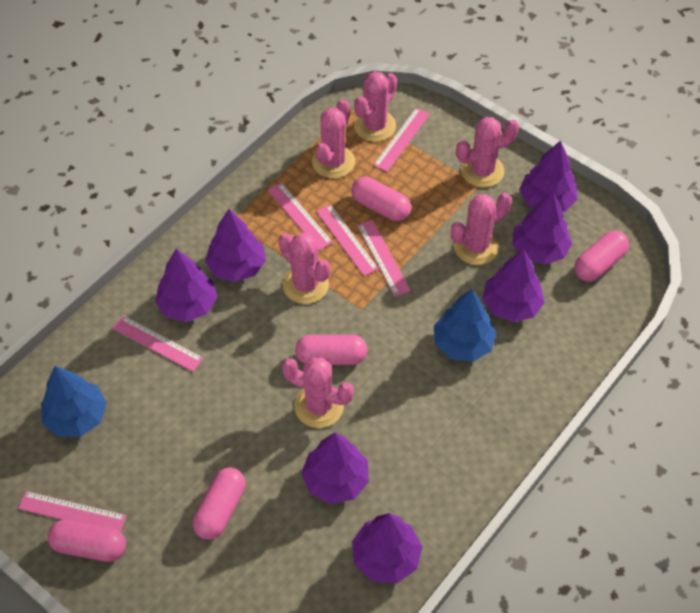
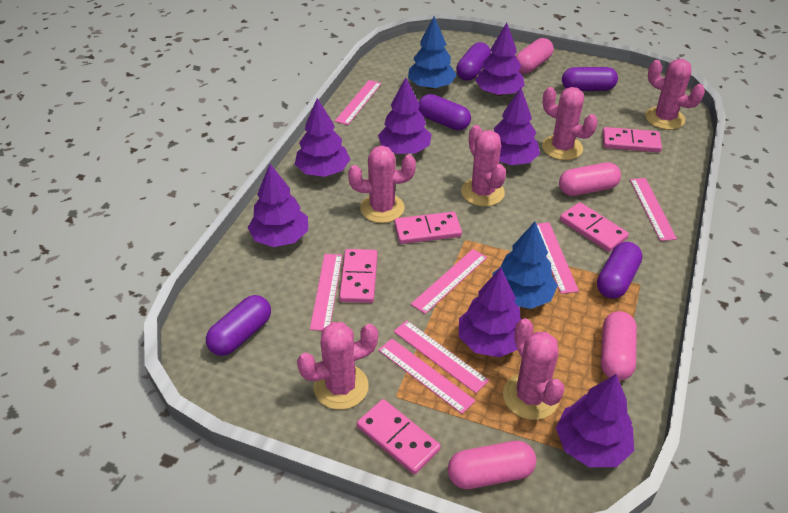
pink capsule: [47,520,126,562] [193,467,245,540] [295,335,367,365] [351,177,411,221] [574,231,629,282] = 5 -> [448,441,536,489] [516,38,554,74] [559,162,621,196] [601,311,637,381] = 4
pink domino: none = 0 -> [339,249,378,303] [357,399,441,475] [394,212,462,244] [560,202,629,252] [602,127,662,153] = 5
pink ruler: [18,491,127,532] [112,315,203,372] [268,182,333,250] [316,204,379,276] [357,220,411,296] [373,108,430,172] = 6 -> [310,254,342,331] [335,80,382,125] [378,339,476,414] [393,320,489,393] [411,249,487,314] [537,222,579,294] [630,178,677,241] = 7
purple capsule: none = 0 -> [206,295,271,356] [419,94,471,130] [456,42,491,81] [562,67,618,91] [597,242,643,299] = 5

